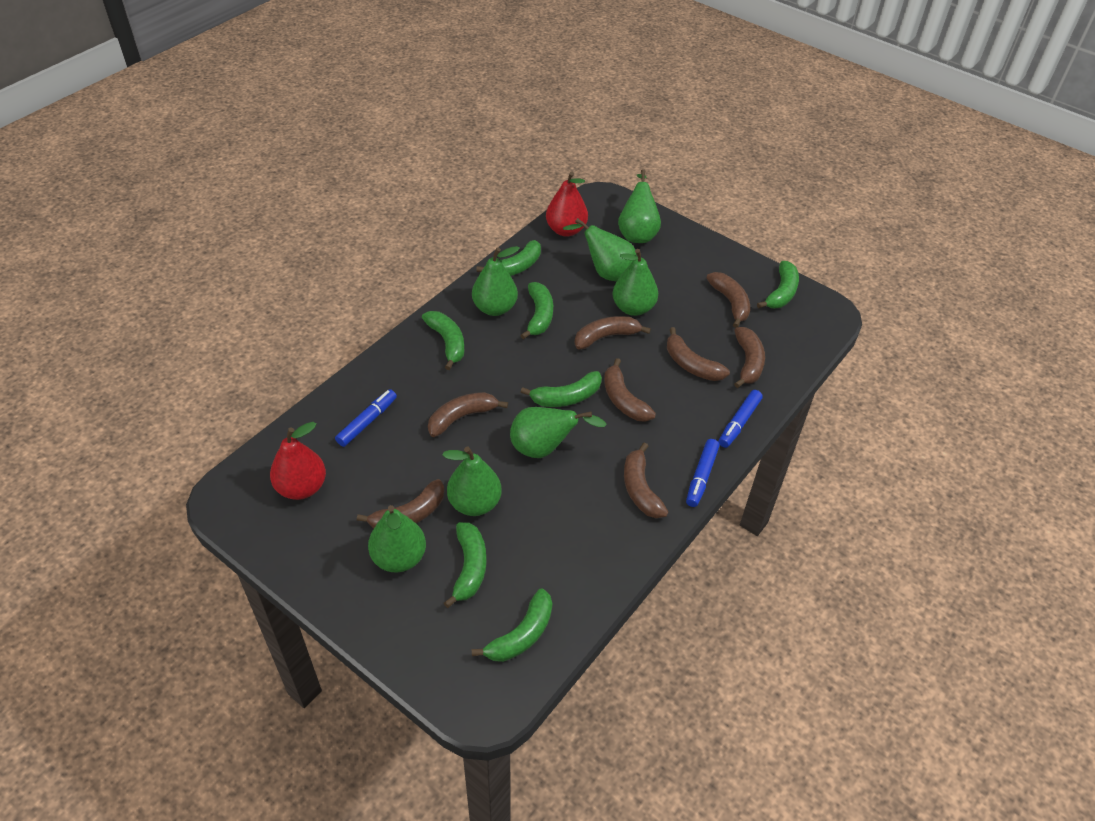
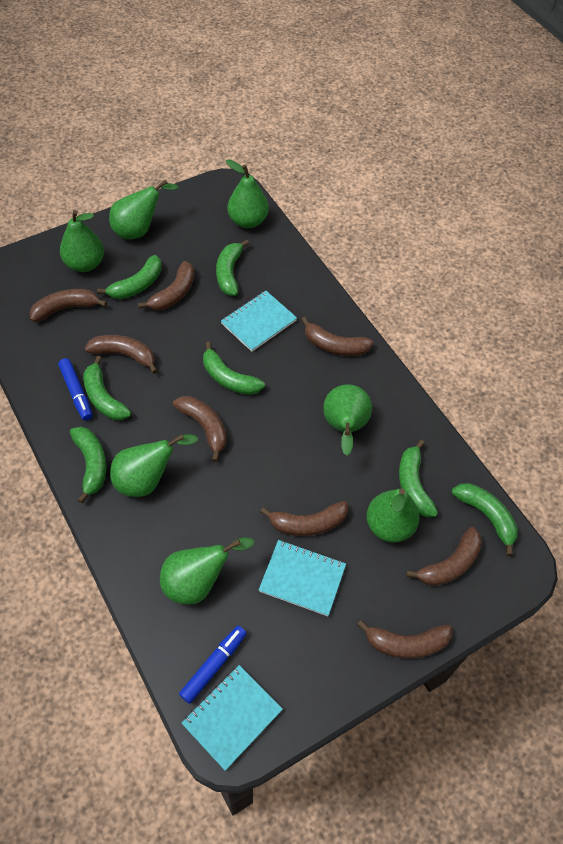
blue marker: [335,389,397,447] [686,439,720,507] [719,390,763,448] = 3 -> [58,358,93,421] [179,626,247,704] = 2
red pear: [270,422,326,500] [546,172,588,237] = 2 -> none = 0
turquoise notebook: none = 0 -> [182,665,283,771] [221,291,297,352] [259,540,346,616] = 3

